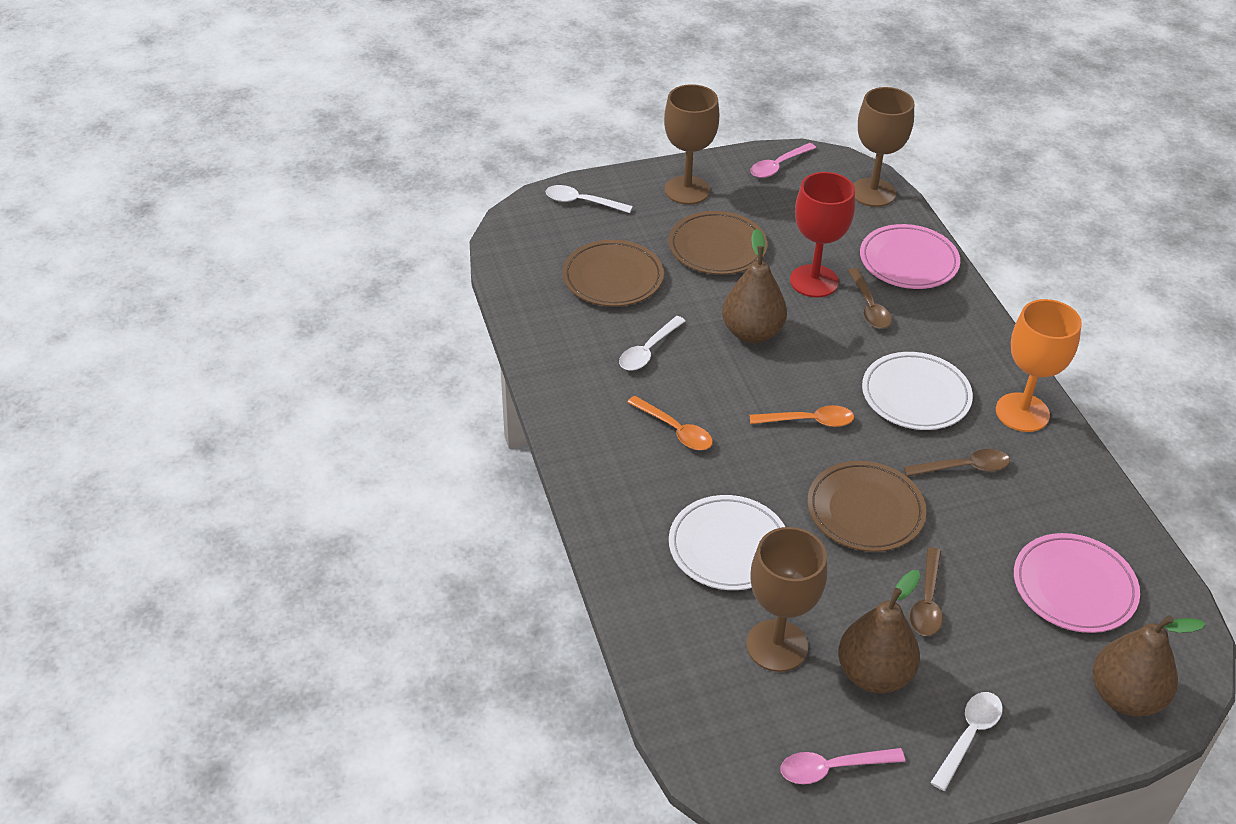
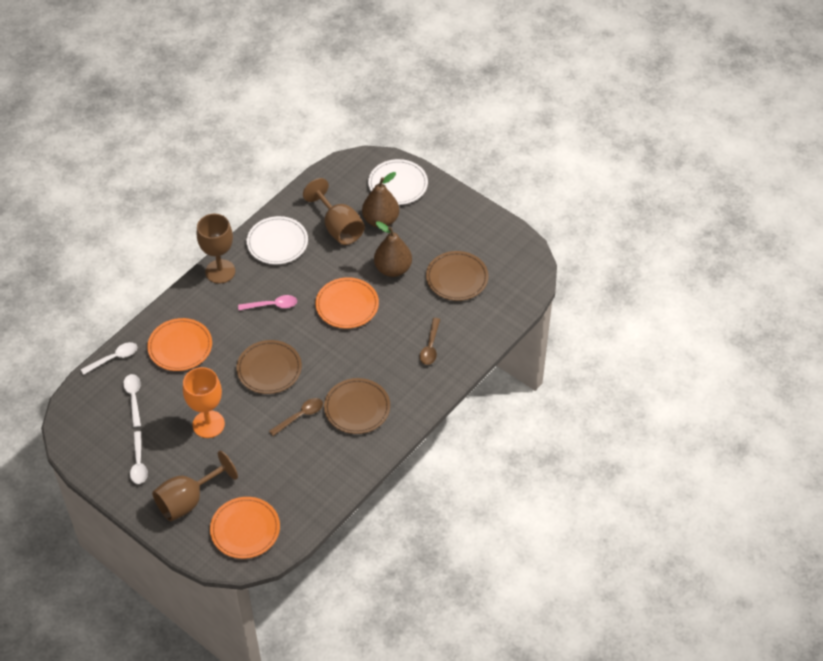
brown pear: [722,229,787,343] [838,570,920,693] [1092,615,1206,717] = 3 -> [362,172,399,227] [374,221,412,277] = 2
brown spoon: [848,268,892,329] [904,449,1010,477] [910,547,943,636] = 3 -> [269,398,323,436] [420,318,440,365] = 2
orange plate: none = 0 -> [147,318,212,371] [210,497,280,559] [316,277,379,328] = 3
orange spoon: [627,396,713,450] [750,405,854,427] = 2 -> none = 0
pink plate: [860,224,960,289] [1014,533,1140,633] = 2 -> none = 0
pink spoon: [750,143,816,178] [780,748,905,784] = 2 -> [238,295,297,310] = 1
red goblet: [790,172,855,298] = 1 -> none = 0

